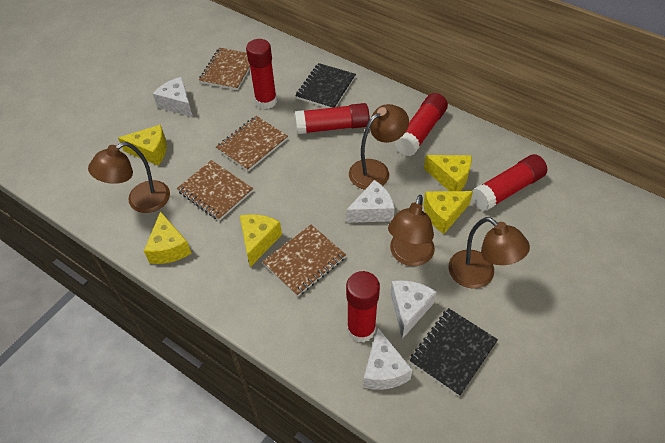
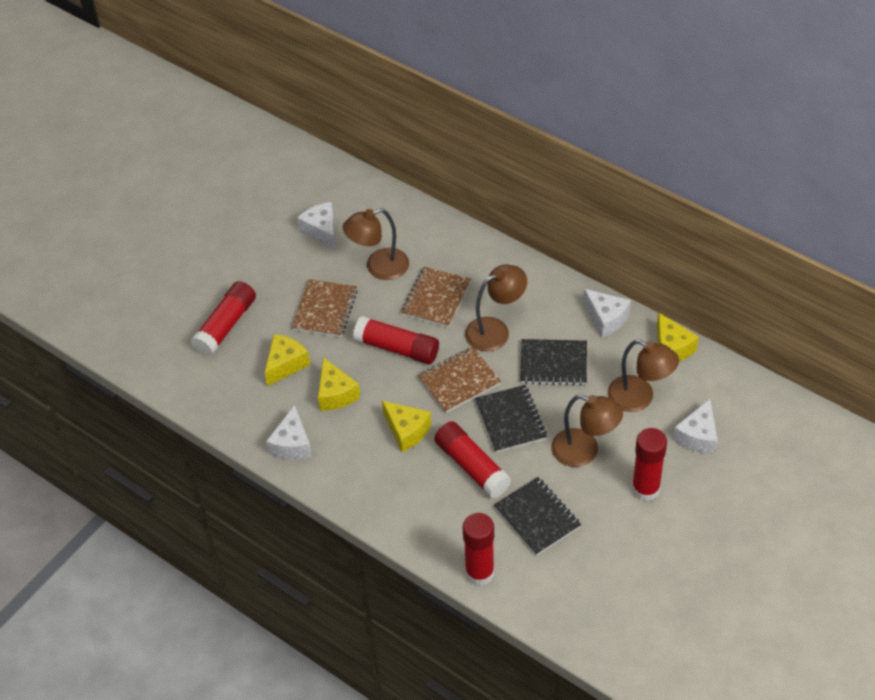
black notebook: [295,63,356,108] [409,308,498,396] = 2 -> [475,385,547,453] [494,477,581,556] [520,339,587,386] = 3
brown notebook: [177,160,253,221] [199,48,250,90] [216,116,288,171] [263,225,346,297] = 4 -> [292,279,357,337] [401,267,471,328] [418,347,501,413] = 3
yellow cheese: [118,125,167,165] [144,211,192,264] [240,214,282,267] [423,191,473,234] [424,155,472,191] = 5 -> [264,334,310,386] [318,357,360,411] [382,401,431,452] [657,312,699,361] = 4

